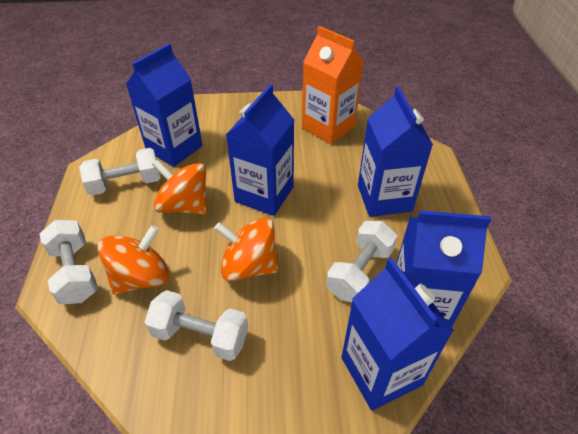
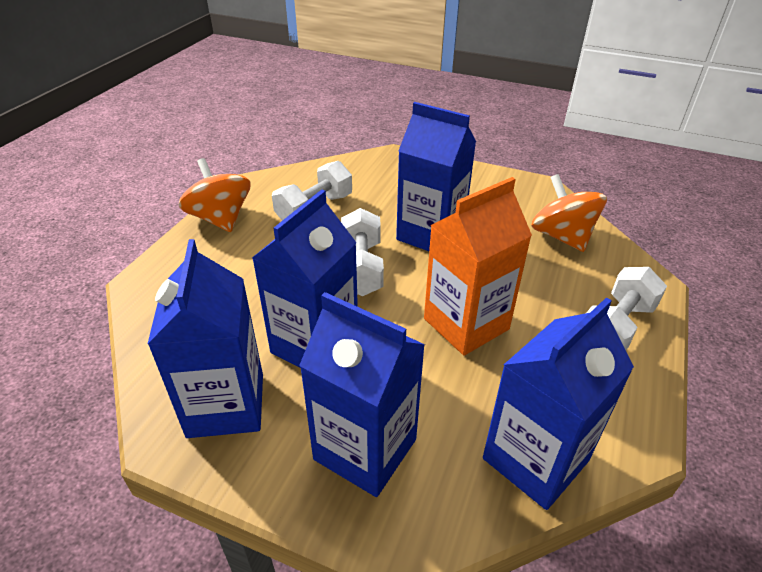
orange spinning top: [97,225,169,295] [152,159,207,215] [214,218,278,281] = 3 -> [179,158,250,232] [531,174,607,252] = 2
white dumbbell: [39,220,98,304] [79,148,161,196] [145,290,248,361] [326,221,397,302] = 4 -> [272,161,352,221] [341,208,384,296] [586,267,667,350] = 3

